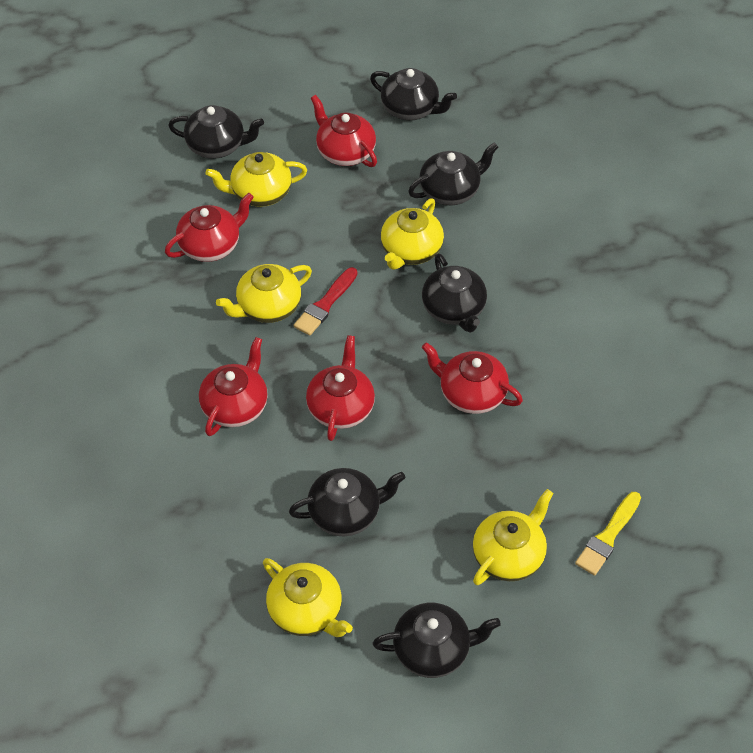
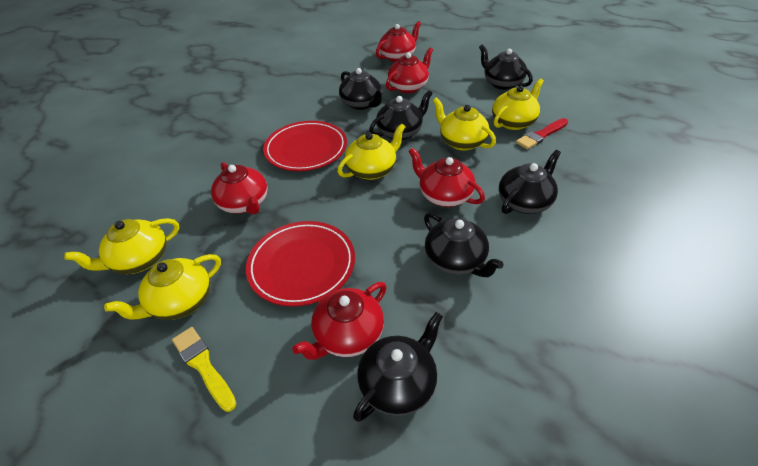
red plate: none = 0 -> [246,221,355,307] [263,121,347,171] = 2

